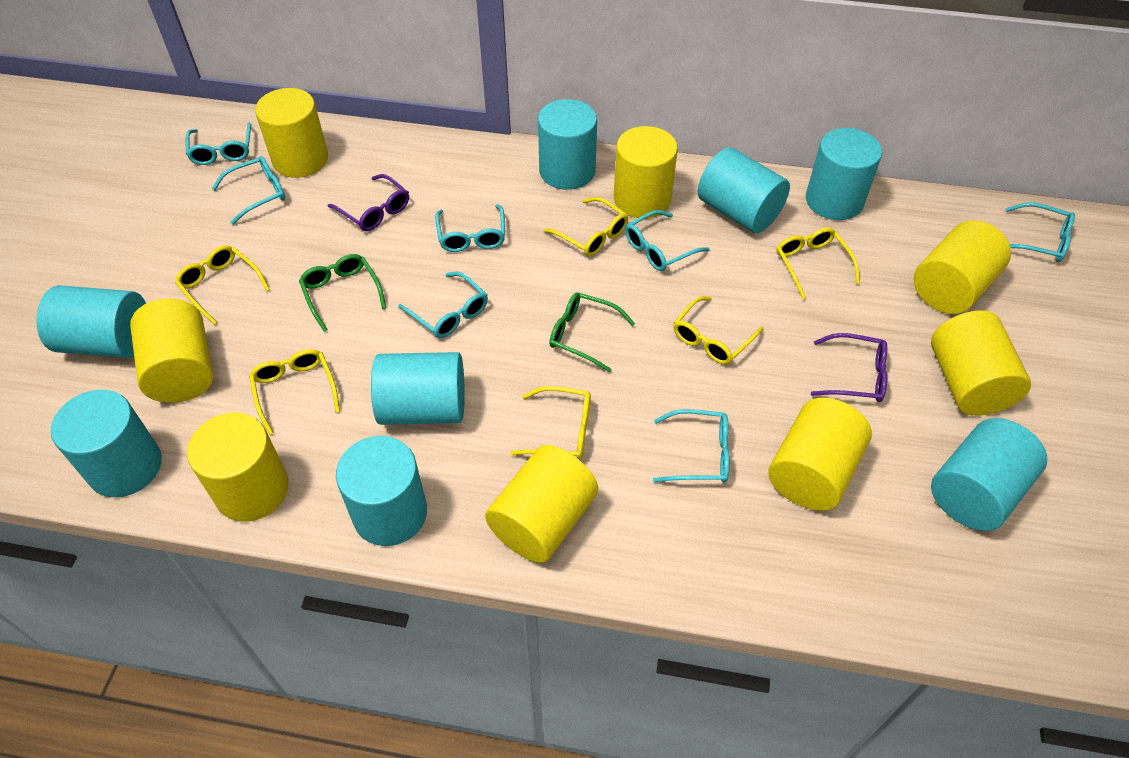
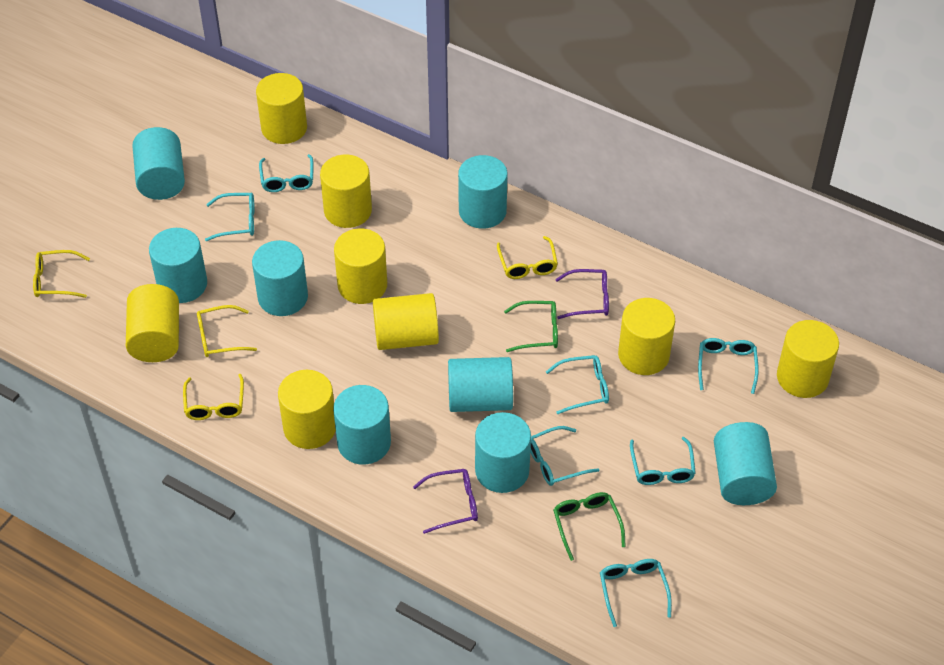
yellow glasses: [175,245,270,325] [249,349,340,435] [511,386,591,459] [543,197,628,257] [673,296,764,365] [776,227,860,299] = 6 -> [33,250,90,298] [183,374,244,420] [197,305,257,357] [497,236,558,279] = 4

